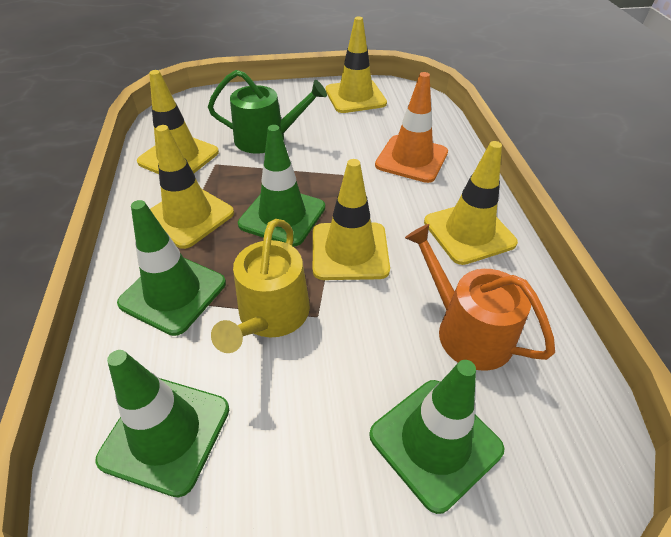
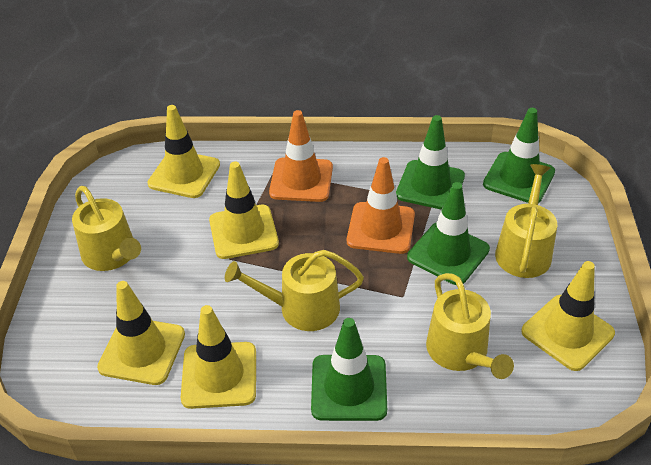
green watering can: [208,70,327,154] = 1 -> none = 0
orange traffic cone: [375,72,448,183] = 1 -> [269,110,333,202] [347,157,415,254] = 2
orange watering can: [405,224,555,371] = 1 -> none = 0
yellow watering can: [211,219,310,353] = 1 -> [72,186,141,271] [225,250,364,331] [426,273,514,379] [495,164,557,278] = 4

